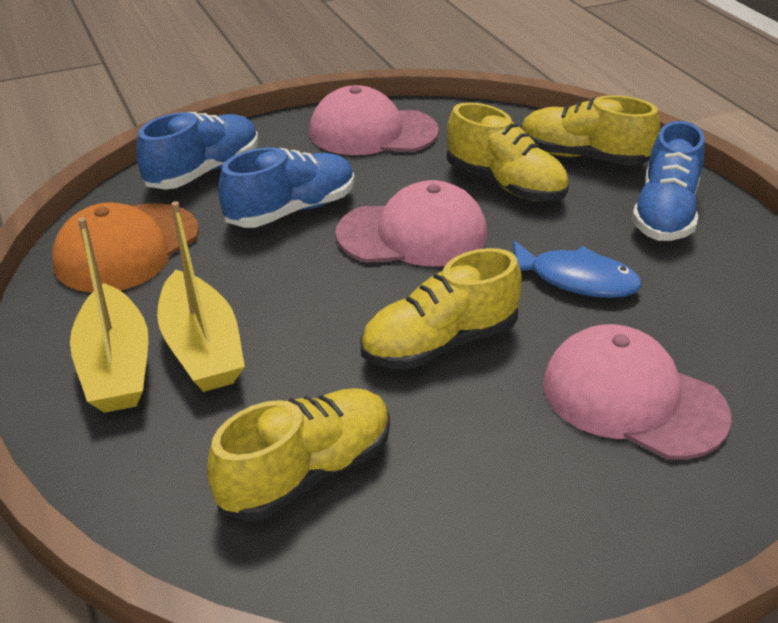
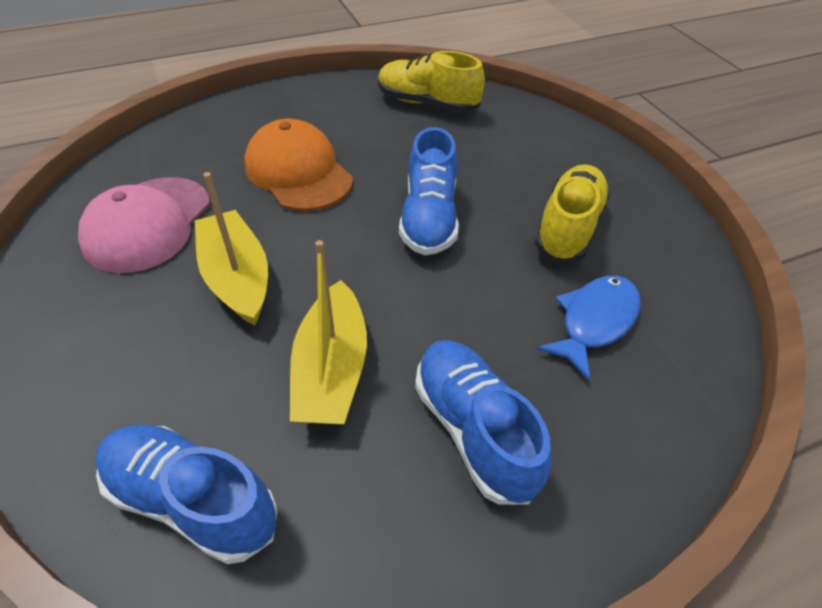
pink cap: [310,85,439,155] [335,180,487,267] [543,324,732,459] = 3 -> [78,177,210,273] = 1
yellow shoe: [207,388,390,521] [360,248,522,370] [447,102,569,201] [521,95,660,166] = 4 -> [378,51,485,113] [535,164,610,262] = 2

